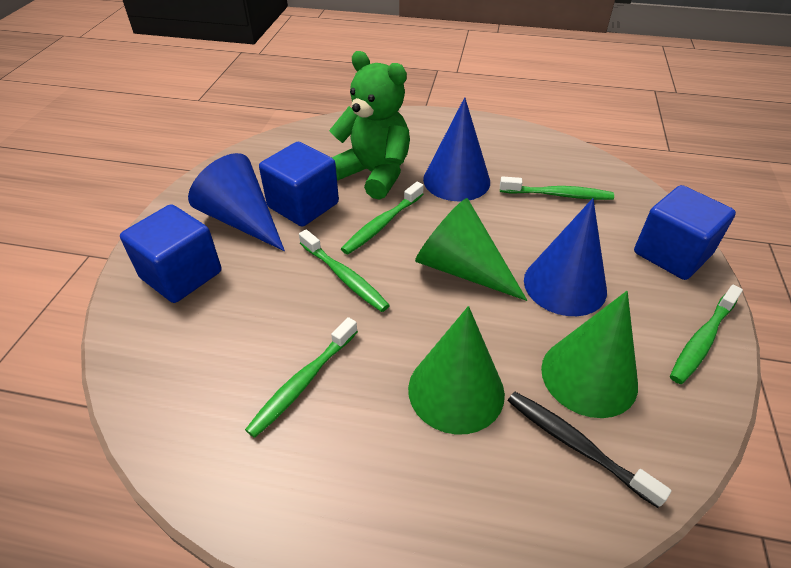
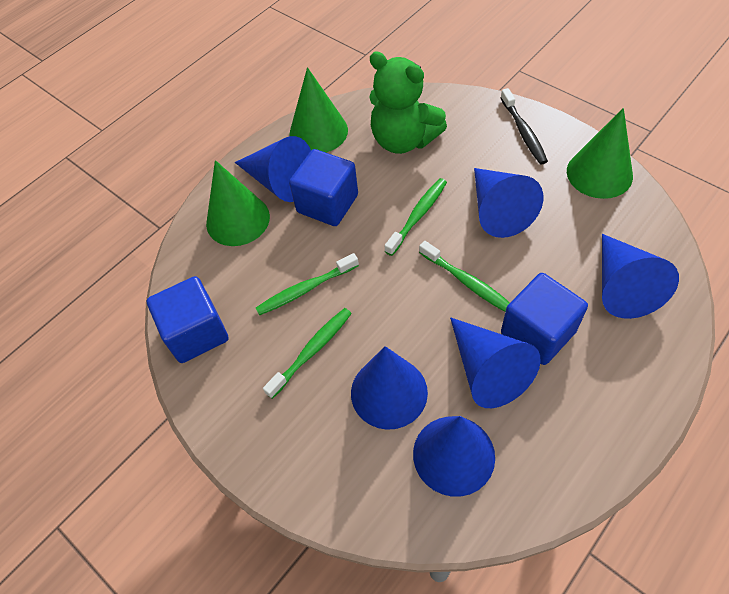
blue cone: [188,153,285,251] [423,97,490,201] [524,198,607,316] = 3 -> [235,136,311,202] [351,346,428,430] [413,416,495,497] [450,317,541,408] [474,168,543,238] [602,234,679,319] = 6
green toothbrush: [245,317,358,438] [299,229,390,312] [341,182,424,254] [500,176,614,200] [670,285,743,384] = 5 -> [256,253,359,315] [263,308,352,399] [385,178,447,256] [419,241,510,312] = 4

